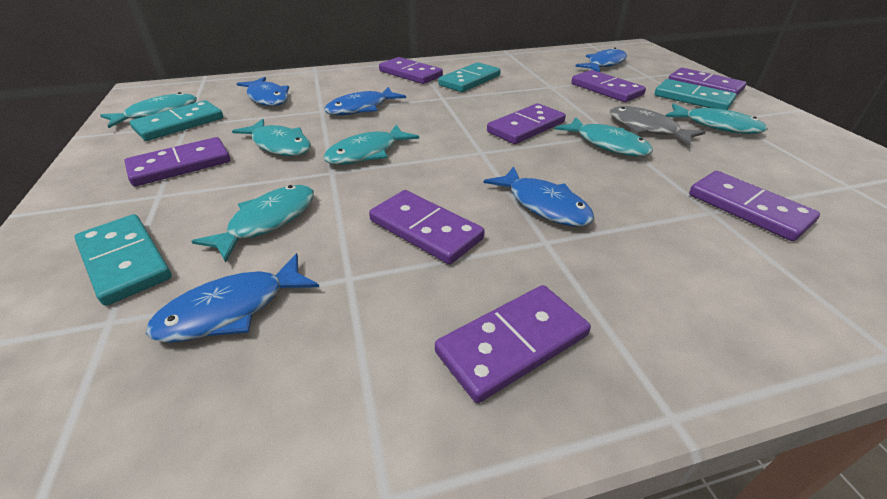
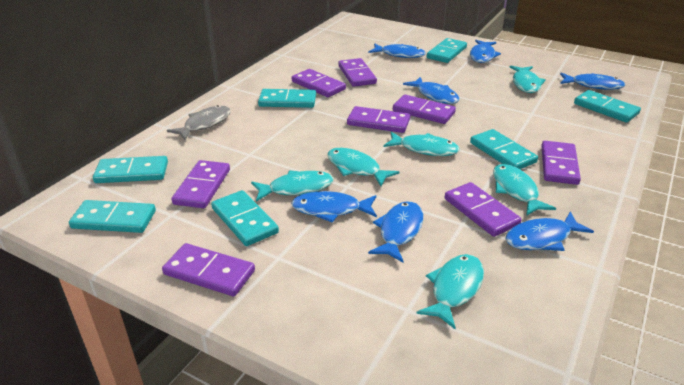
blue fish: [146,253,319,343] [237,77,289,106] [324,87,406,115] [484,166,595,227] [575,48,627,72] = 5 -> [291,191,377,222] [368,201,423,263] [369,43,426,58] [403,77,459,104] [470,40,501,63] [505,211,594,251] [560,73,626,90] = 7
turquoise domino: [75,214,172,306] [130,100,223,141] [438,62,501,92] [654,79,737,110] = 4 -> [69,200,156,233] [93,156,168,183] [211,190,279,246] [258,89,316,108] [426,38,467,63] [470,129,538,169] [574,90,641,123] = 7

